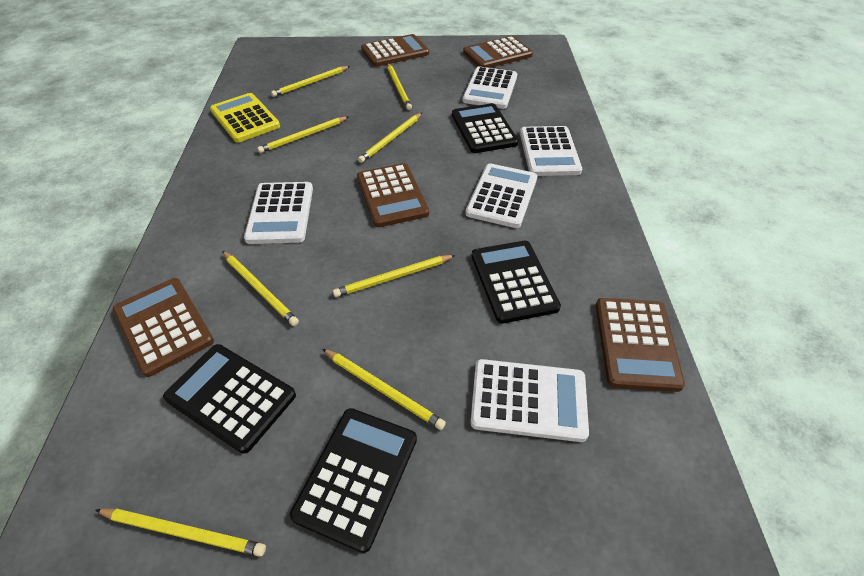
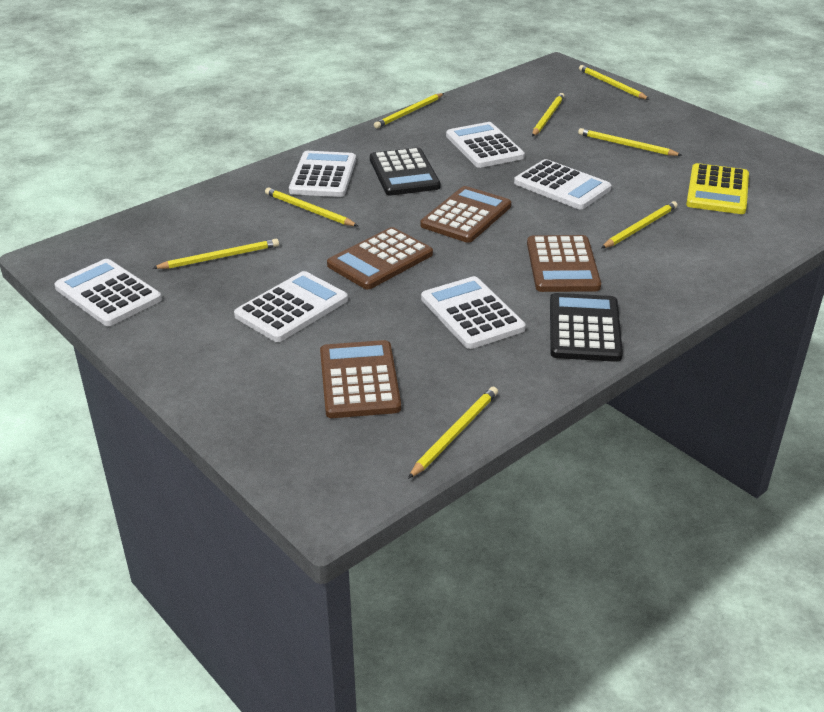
black calculator: [163,344,296,454] [290,408,417,553] [452,103,519,153] [472,241,561,324] = 4 -> [370,147,441,196] [550,293,623,362] = 2
brown calculator: [113,278,214,377] [357,163,429,227] [361,34,429,67] [463,36,533,68] [596,298,685,392] = 5 -> [320,340,401,418] [327,227,433,289] [420,186,511,243] [527,235,601,292] = 4
white calculator: [244,182,313,244] [463,66,517,109] [465,163,537,228] [470,359,589,442] [520,126,582,176] = 5 -> [54,259,162,326] [234,271,348,342] [289,151,356,197] [421,276,526,349] [446,122,525,168] [514,159,611,209] = 6

